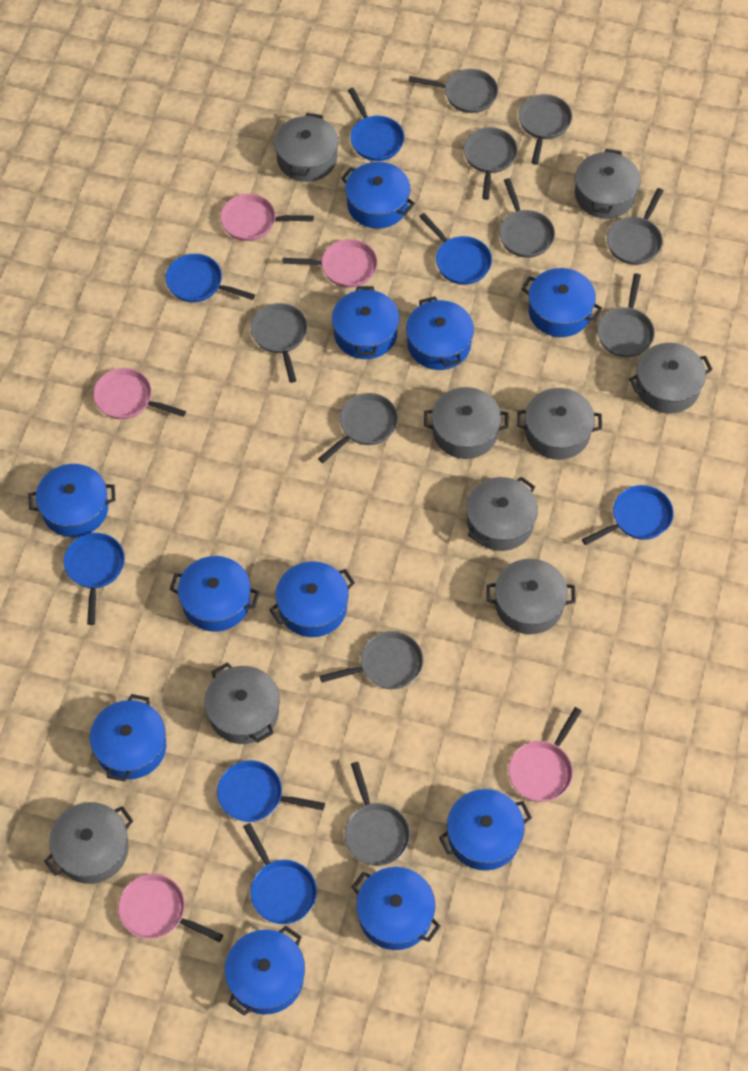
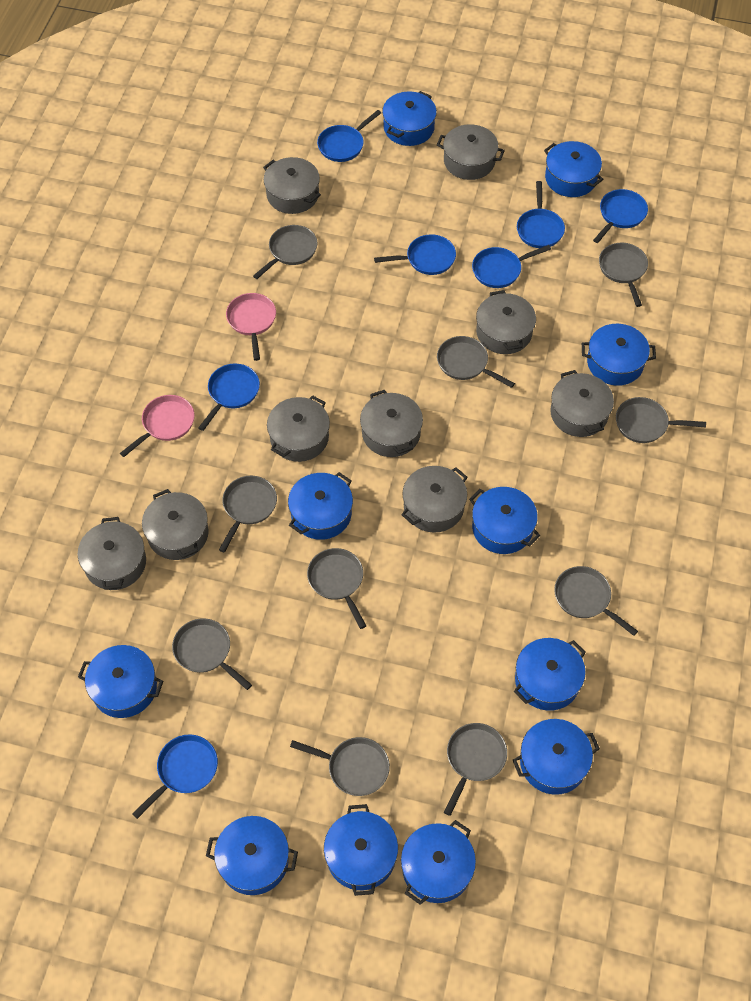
pink pan: [93,368,186,419] [118,874,223,942] [220,194,314,241] [283,239,378,288] [508,707,581,802] = 5 -> [120,395,195,457] [226,293,276,361] = 2

